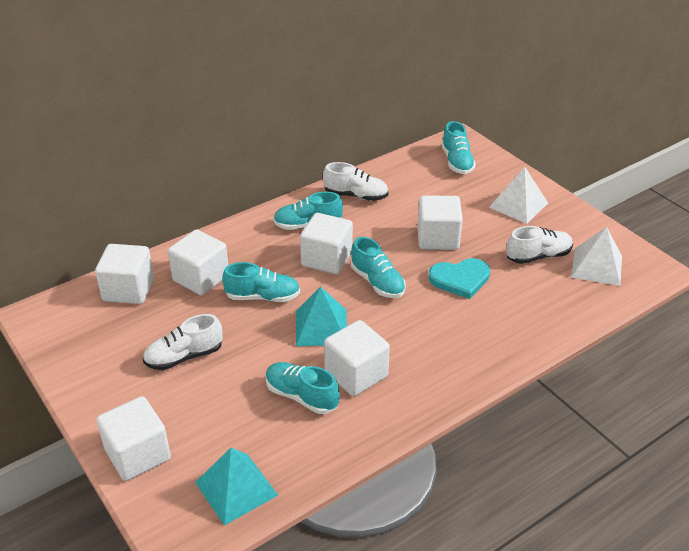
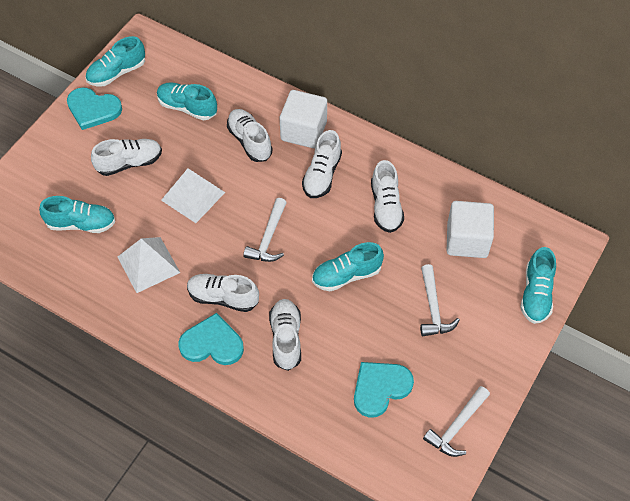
turquoise heart: [428,258,490,299] = 1 -> [67,87,122,130] [179,313,244,365] [354,362,414,418] = 3
turquoise pyramid: [195,448,278,526] [296,287,347,346] = 2 -> none = 0
white cube: [95,244,154,304] [97,396,171,481] [168,230,228,295] [300,213,353,274] [324,320,390,396] [418,195,463,250] = 6 -> [280,90,327,148] [447,201,494,258] = 2
white hammer: none = 0 -> [243,198,287,262] [420,264,460,336] [423,386,490,457] = 3
white shoe: [143,314,223,370] [323,162,389,201] [506,226,573,264] = 3 -> [91,139,162,176] [187,274,259,312] [227,109,272,162] [269,299,301,371] [302,130,342,198] [371,160,404,233] = 6

